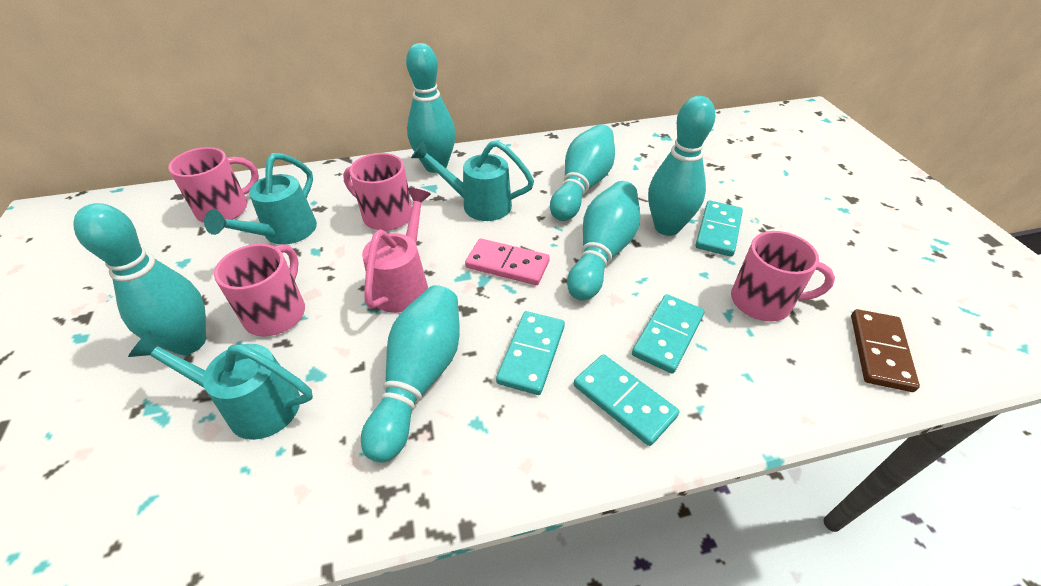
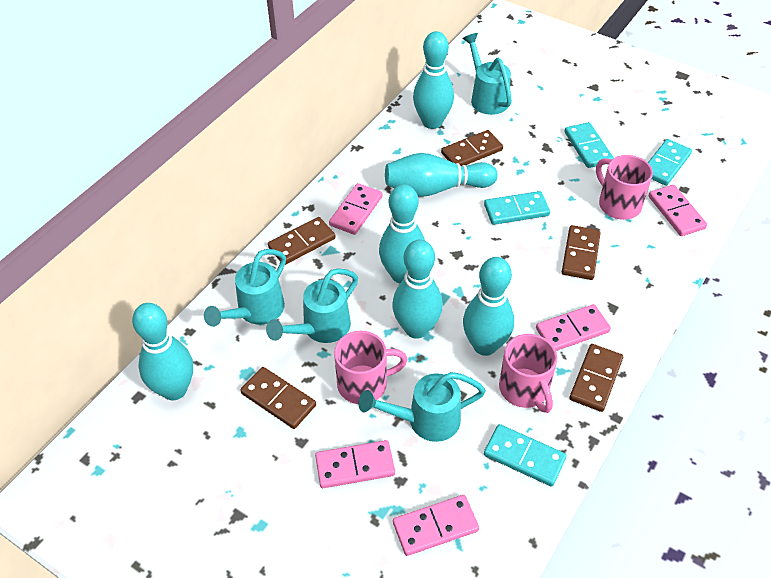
brown domino: [851,309,920,392] = 1 -> [240,367,316,429] [268,217,335,265] [441,130,503,166] [562,225,601,280] [569,344,623,412] = 5
pink domino: [465,239,550,285] = 1 -> [315,440,395,488] [329,183,383,235] [393,495,479,556] [536,304,611,351] [649,185,707,236] = 5
pink mug: [168,147,259,223] [214,244,305,337] [343,153,412,231] [731,231,835,322] = 4 -> [334,331,408,404] [499,334,557,413] [596,155,653,220] = 3
pink watering can: [362,188,431,313] = 1 -> none = 0
turquoise watering can: [128,330,313,440] [204,153,317,245] [411,141,534,221] = 3 -> [204,249,286,327] [266,268,358,343] [358,372,486,442] [463,33,512,115] = 4

